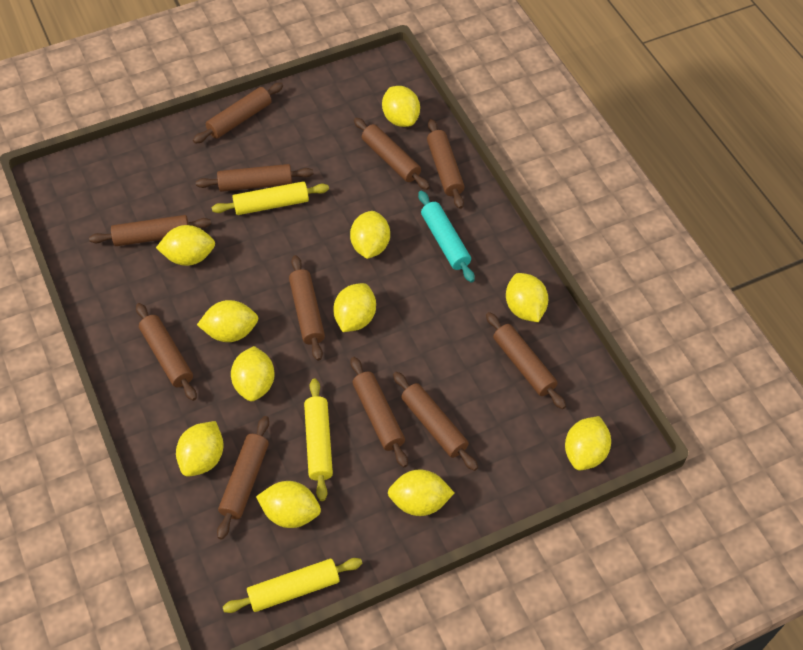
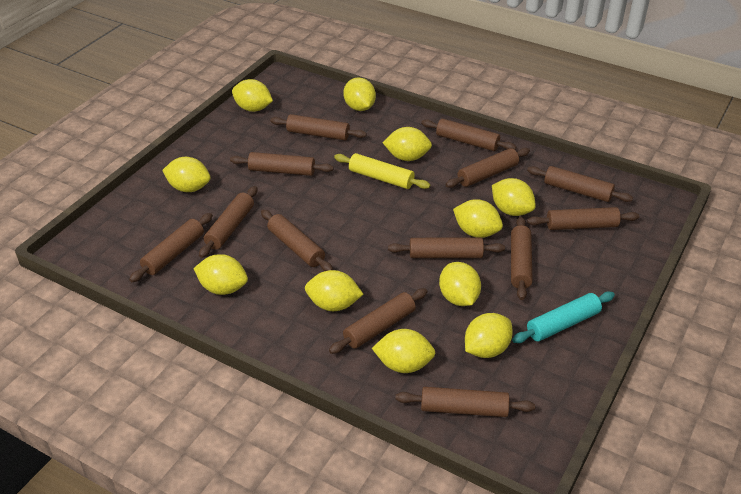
brown rolling pin: [89,215,211,246] [136,303,197,401] [193,83,283,144] [196,164,313,192] [217,416,269,540] [289,255,325,361] [350,357,408,468] [354,118,430,190] [393,372,478,471] [427,119,464,209] [486,312,566,409] = 11 -> [129,213,213,282] [199,186,257,258] [230,152,334,176] [261,210,333,271] [270,114,367,140] [329,288,428,354] [388,238,505,258] [395,387,535,417] [421,119,517,151] [445,148,530,188] [511,217,533,300] [527,166,633,202] [527,207,639,230] = 13
yellow rolling pin: [211,181,329,215] [223,558,363,613] [304,378,333,501] = 3 -> [334,153,430,189] = 1

